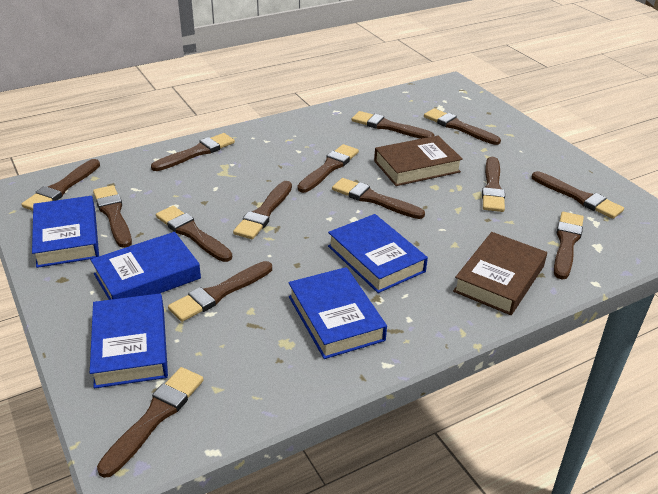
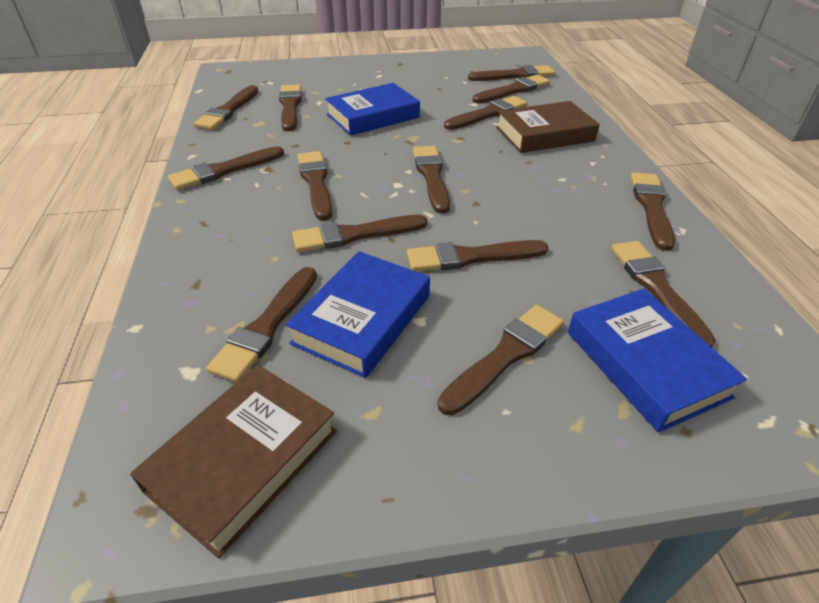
blue book: [32,196,99,268] [90,294,168,388] [91,232,201,300] [288,267,387,359] [328,214,428,293] = 5 -> [286,251,430,378] [325,83,420,136] [568,288,747,433] = 3

